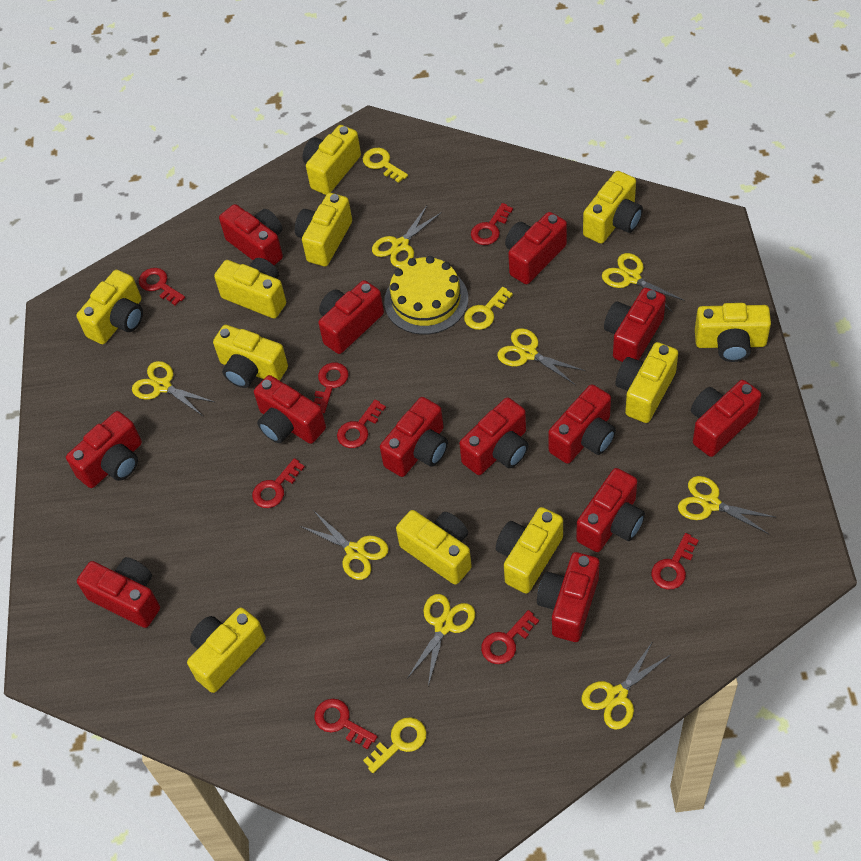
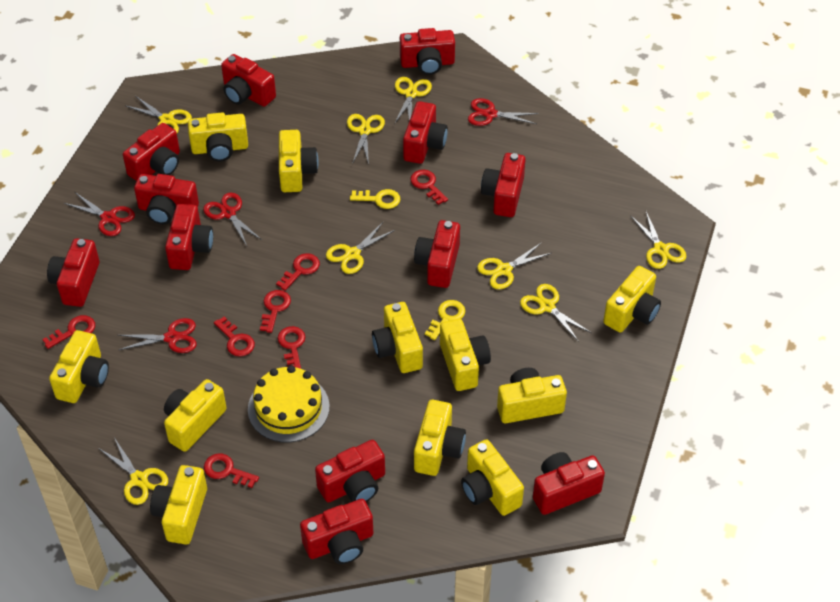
red camera: [66,411,142,488] [77,557,160,628] [219,204,283,265] [254,375,326,444] [318,280,384,354] [380,397,448,477] [459,397,528,475] [505,212,567,284] [537,552,599,642] [548,384,616,464] [576,468,645,552] [604,288,666,362] [691,380,761,457] = 13 -> [47,238,99,307] [123,123,180,181] [134,174,199,224] [165,204,213,270] [221,54,276,107] [300,499,373,564] [315,440,385,503] [400,28,455,75] [403,101,448,164] [414,220,460,288] [481,153,526,217] [533,452,605,515] = 12
red key: [139,268,185,305] [252,458,305,508] [314,363,349,413] [314,699,377,750] [337,399,386,448] [471,203,513,245] [481,610,539,664] [651,533,699,590] = 8 -> [42,315,95,349] [204,454,259,488] [214,316,255,357] [260,290,291,333] [276,253,320,291] [278,326,305,369] [410,169,448,205] = 7
red scissors: none = 0 -> [64,192,135,236] [119,318,197,353] [203,192,262,246] [468,98,539,126] = 4
yellow key: [363,148,408,183] [363,717,426,773] [464,287,513,330] = 3 -> [350,189,401,209] [425,300,465,340] = 2

